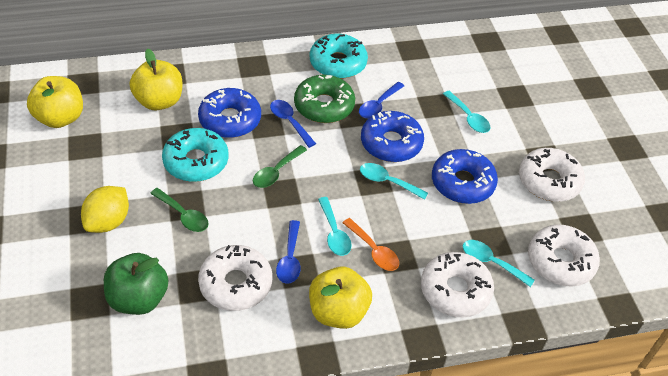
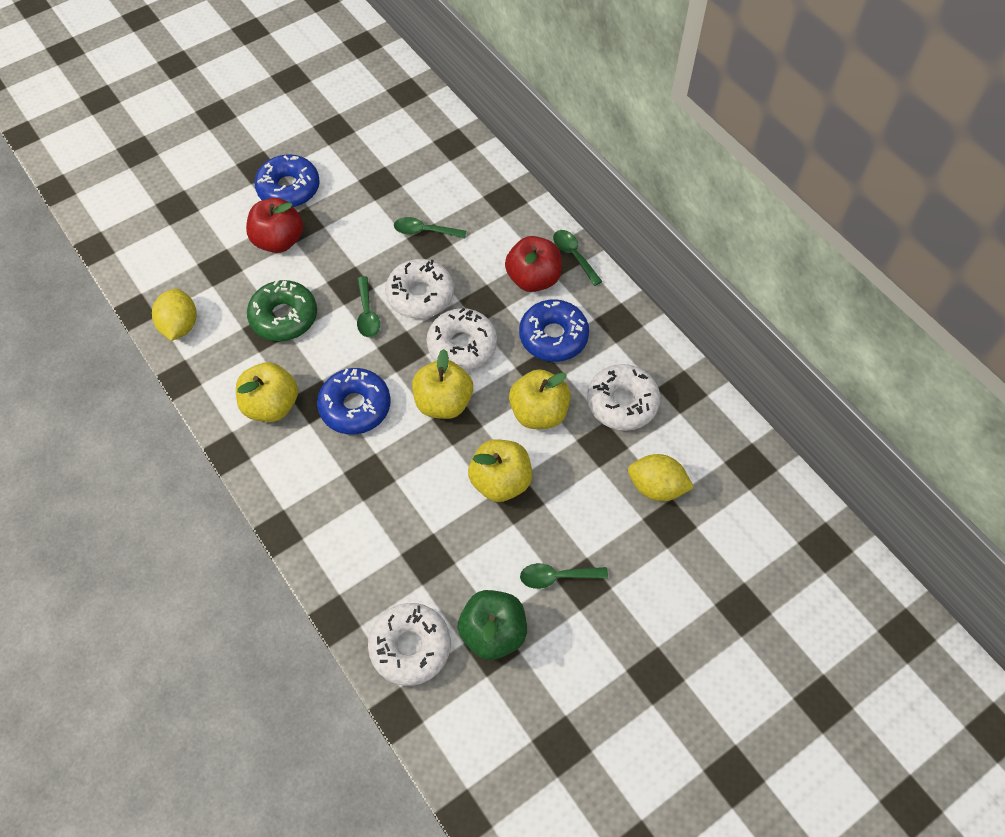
blue spoon: [270,100,316,148] [276,220,300,284] [359,82,404,119] = 3 -> none = 0
green spoon: [150,188,209,232] [253,145,307,188] = 2 -> [357,276,380,337] [394,217,466,238] [520,563,608,589] [553,230,602,286] = 4
orange spoon: [342,218,399,271] = 1 -> none = 0
red apple: none = 0 -> [246,198,303,253] [505,236,562,292] = 2
turquoise donut: [162,128,228,182] [310,34,368,79] = 2 -> none = 0
turquoise spoon: [318,197,352,256] [360,163,428,200] [443,91,490,133] [463,240,535,287] = 4 -> none = 0
yellow apple: [27,76,83,128] [130,49,182,110] [309,267,372,329] = 3 -> [236,362,298,422] [412,349,473,419] [468,439,532,502] [509,369,571,429] = 4
yellow lemon: [81,186,129,233] = 1 -> [152,288,196,341] [628,454,694,501] = 2

